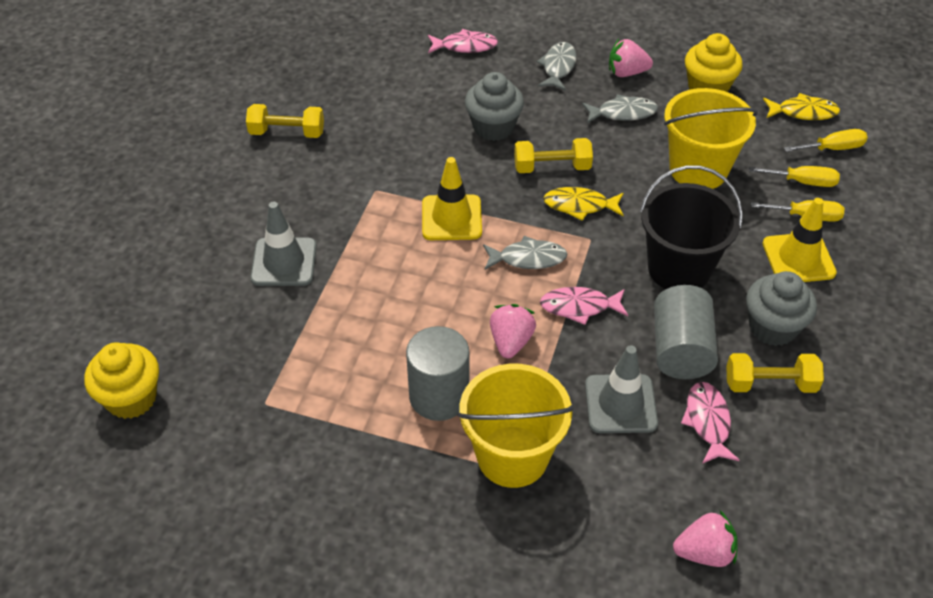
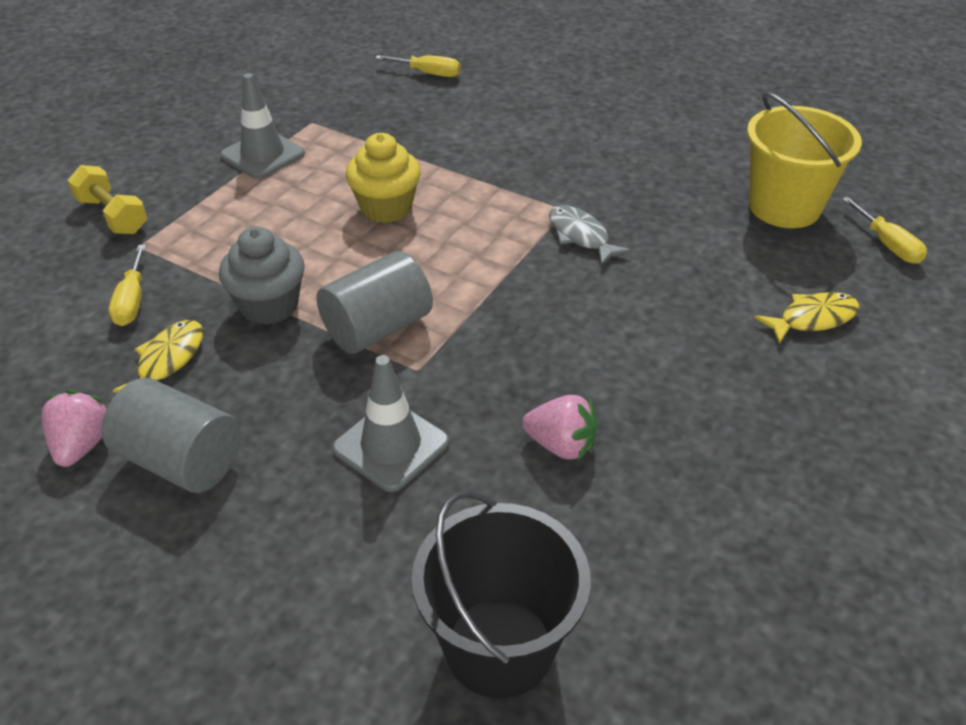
grey cupcake: [465,72,524,141] [746,271,817,346] = 2 -> [219,227,305,325] = 1
grey fish: [483,236,568,270] [537,42,577,91] [582,94,658,123] = 3 -> [549,205,631,266] = 1
pink fish: [428,29,498,53] [540,287,628,325] [681,382,740,464] = 3 -> none = 0
pink strawberry: [490,304,536,358] [609,39,653,77] [673,510,737,567] = 3 -> [41,390,107,467] [522,395,597,460] = 2
yellow bucket: [457,364,574,488] [664,88,758,189] = 2 -> [747,92,862,228] = 1
yellow cupcake: [84,342,159,419] [685,33,743,92] = 2 -> [346,133,421,223] = 1
yellow dumbbell: [246,104,324,138] [514,138,593,173] [726,353,824,393] = 3 -> [67,165,147,234] = 1
yellow traffic cone: [422,157,482,240] [763,198,837,282] = 2 -> none = 0

